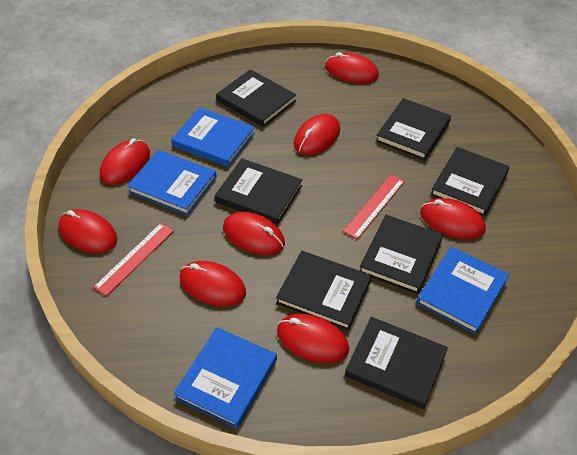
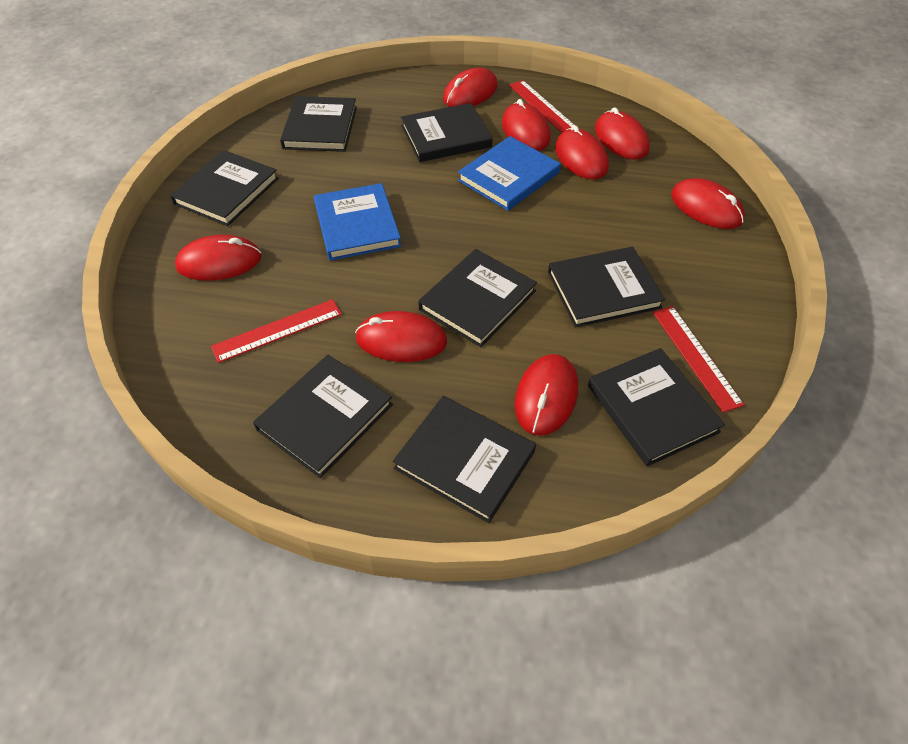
black book: [215,158,302,225] [216,69,296,127] [276,251,372,331] [345,317,448,409] [360,215,443,294] [376,98,451,160] [430,147,510,216] = 7 -> [170,150,279,226] [253,355,393,478] [280,96,357,152] [393,396,536,523] [401,103,493,162] [418,249,537,347] [548,247,666,327] [588,348,725,467] = 8
blue book: [127,150,217,216] [171,107,255,167] [174,327,277,429] [416,247,509,334] = 4 -> [314,183,401,261] [458,136,561,211] = 2
red ruler: [93,223,174,297] [343,174,405,239] = 2 -> [211,299,342,363] [509,80,574,133] [653,306,744,413] = 3

